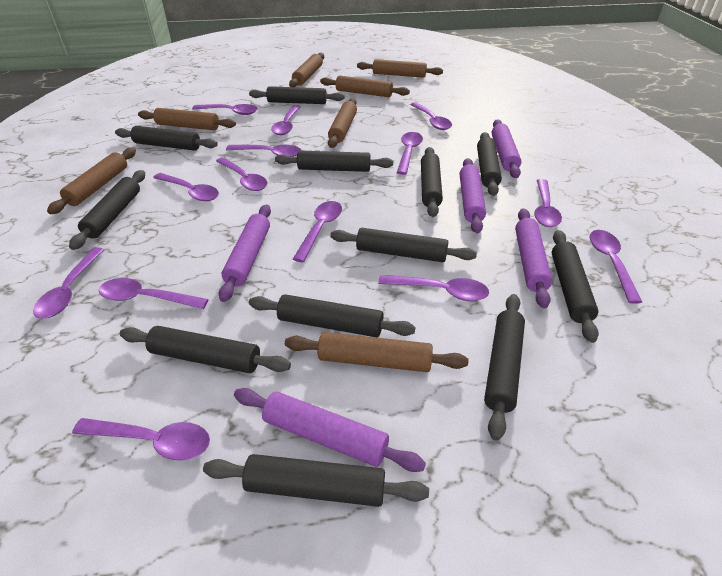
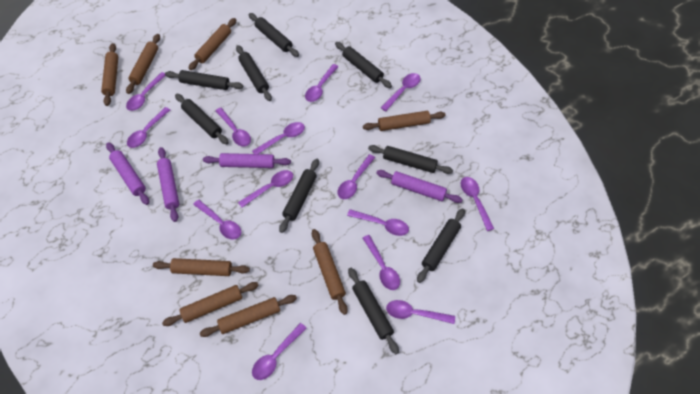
black rolling pin: [69,170,145,250] [115,126,218,151] [120,326,291,373] [203,454,429,507] [249,86,345,104] [249,294,415,337] [275,151,393,172] [330,228,477,262] [421,147,443,217] [477,132,502,196] [484,294,525,441] [552,230,599,343] = 12 -> [165,70,243,90] [175,93,229,144] [236,45,272,101] [249,13,299,57] [279,159,319,233] [335,42,392,88] [348,268,399,354] [368,145,453,174] [417,209,465,283] = 9
brown rolling pin: [47,148,136,214] [138,108,236,130] [285,332,469,372] [289,53,324,87] [320,75,410,97] [328,98,357,148] [357,59,443,78] = 7 -> [101,43,118,106] [126,34,160,94] [153,258,250,276] [162,282,259,326] [189,18,236,70] [200,295,297,337] [312,229,348,315] [363,111,446,131] = 8
purple rolling pin: [219,204,271,302] [234,388,426,472] [460,158,486,233] [492,119,521,178] [515,208,552,308] = 5 -> [106,142,149,205] [157,147,179,222] [203,153,291,168] [376,170,463,203] = 4

